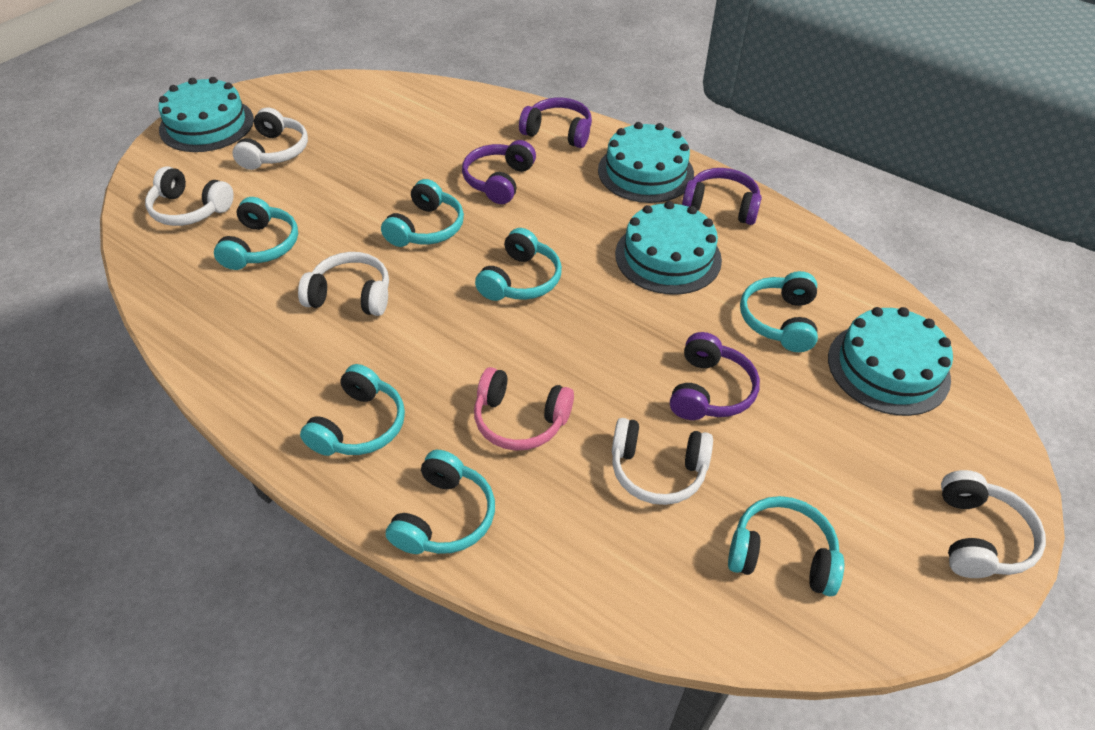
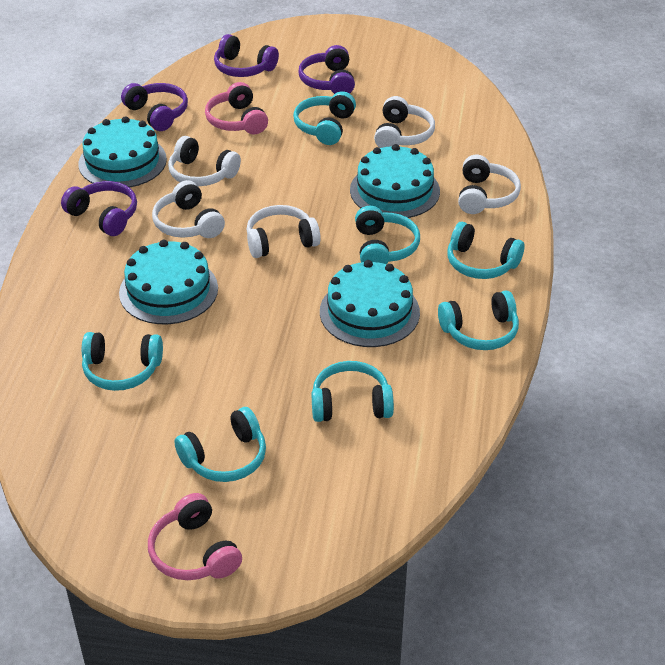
pink headphones: [474,367,574,451] = 1 -> [148,493,242,580] [205,82,268,134] = 2

